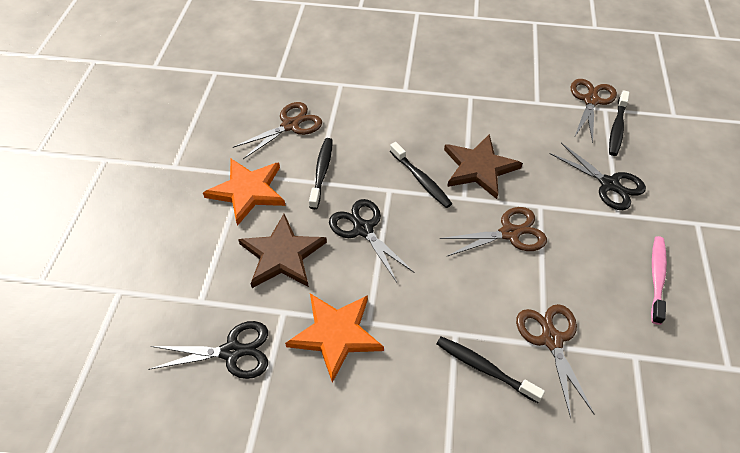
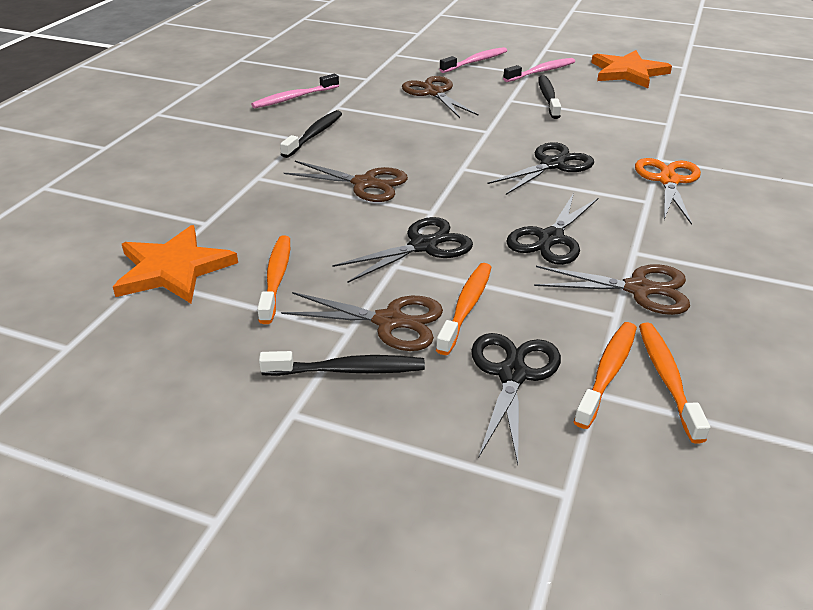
black scissors: [149,321,268,379] [329,199,415,282] [549,143,646,210] = 3 -> [333,217,473,283] [471,333,561,464] [487,142,594,195] [507,193,598,265] = 4
black toothbrush: [309,138,333,209] [390,142,452,208] [437,336,545,403] [609,90,630,156] = 4 -> [259,351,425,376] [280,110,342,158] [538,75,561,119] = 3
brown star: [238,214,327,288] [444,134,523,199] = 2 -> none = 0
orange scissors: none = 0 -> [635,158,701,225] = 1
orange toothbrush: none = 0 -> [257,236,290,324] [436,263,492,355] [574,322,637,429] [639,323,710,444] = 4
pink toothbrush: [651,236,667,325] = 1 -> [251,74,339,109] [439,47,507,73] [503,58,575,82] = 3

